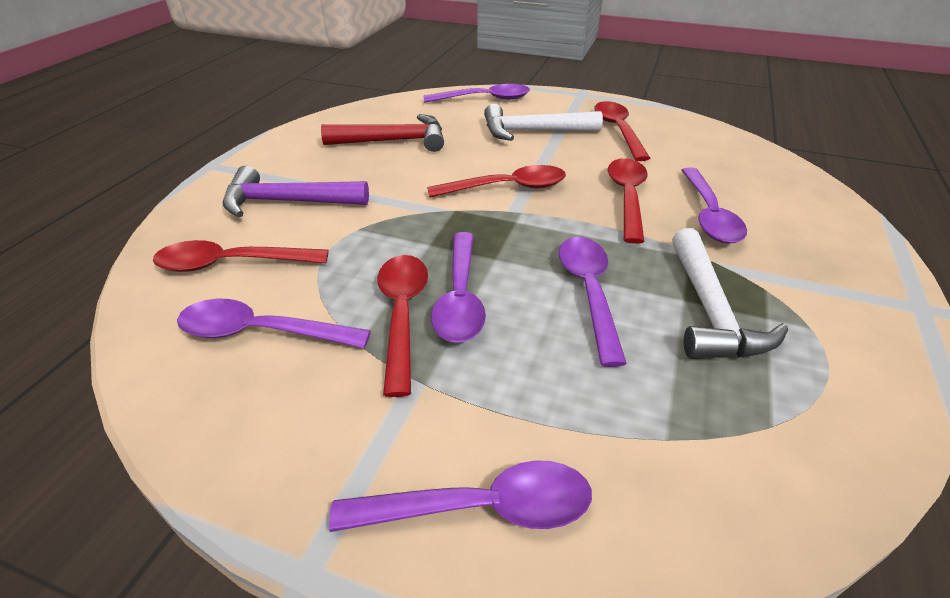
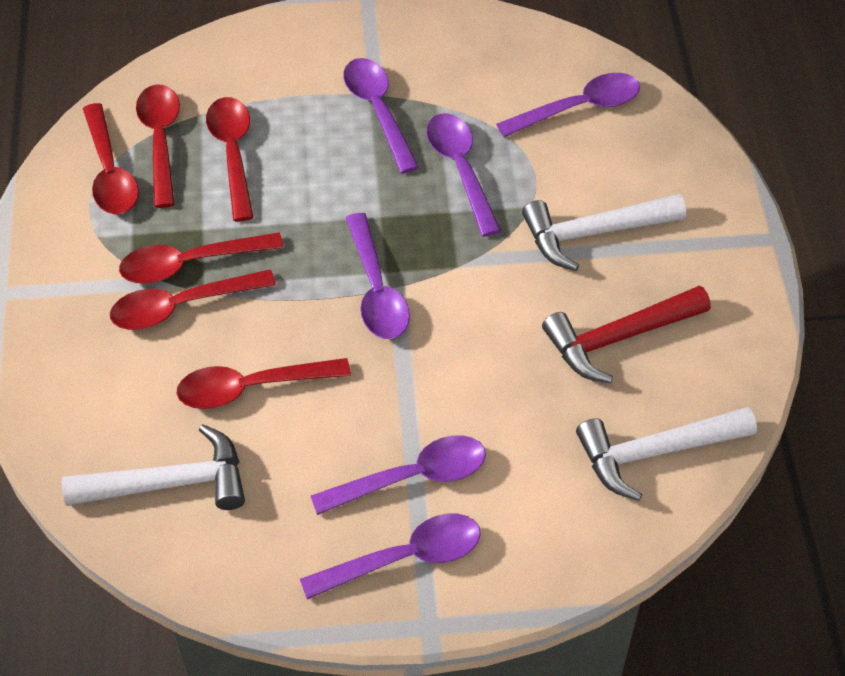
purple hammer: [223,166,369,217] = 1 -> none = 0
red spoon: [153,240,329,272] [377,255,428,397] [427,165,566,198] [594,101,650,161] [608,158,648,244] = 5 -> [83,103,139,214] [110,269,276,330] [119,232,284,284] [136,84,180,208] [176,358,351,409] [206,97,254,221] = 6
white hammer: [484,104,603,141] [672,228,788,359] = 2 -> [62,424,245,510] [522,194,686,271] [576,407,757,501] = 3

